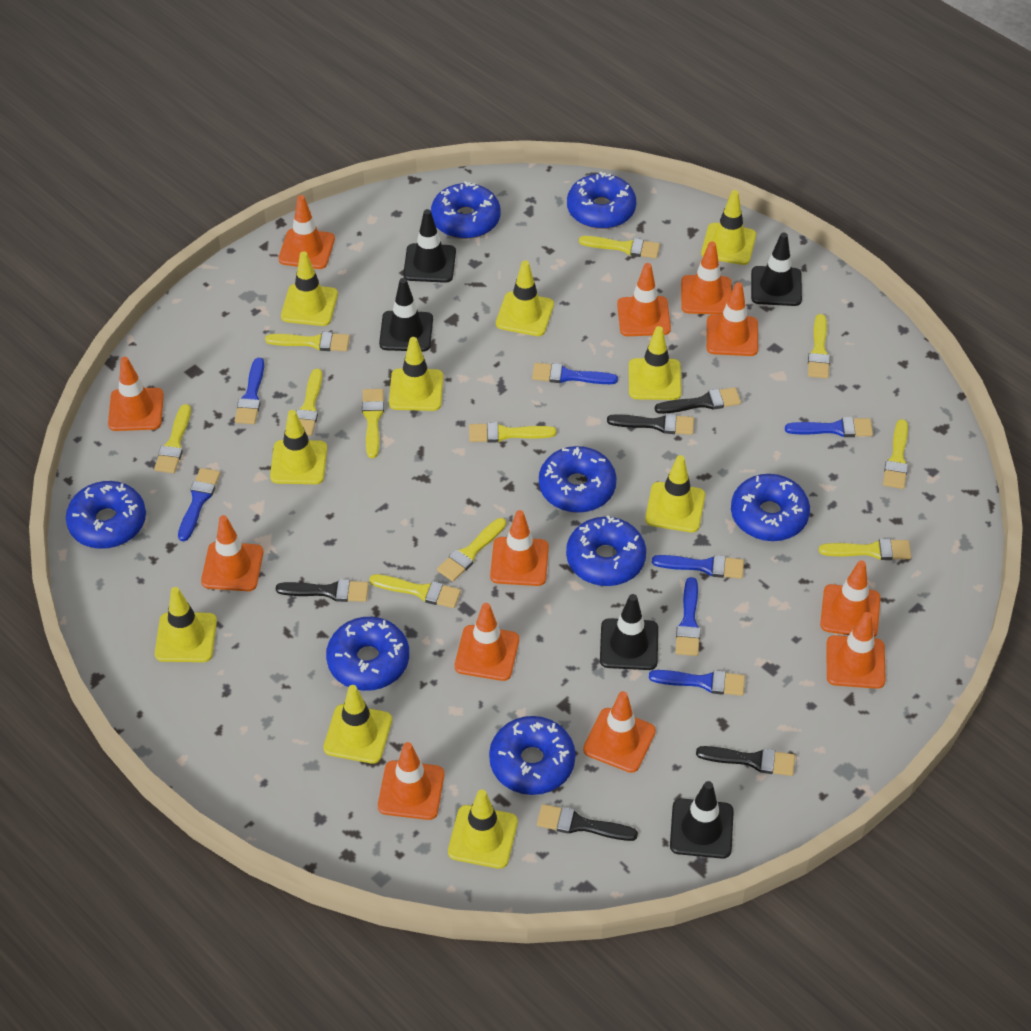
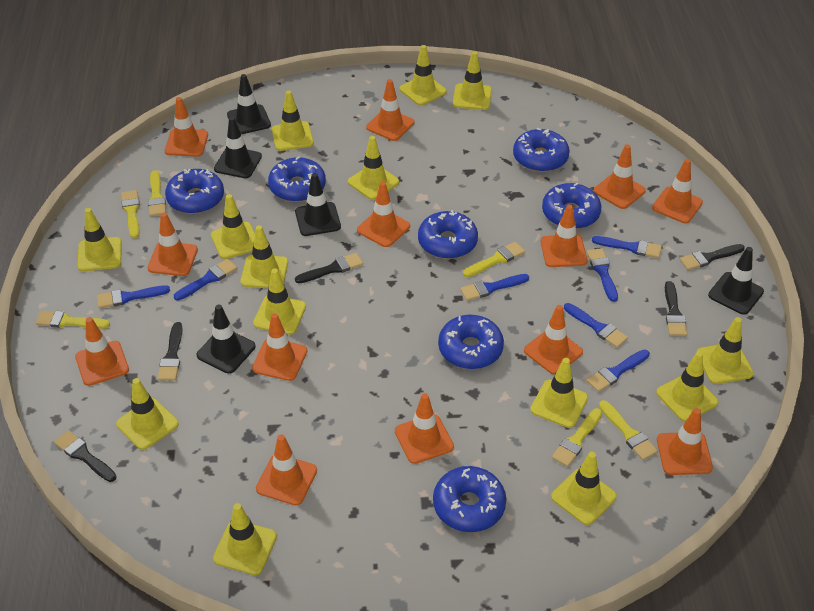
blue donut: [66,481,146,549] [326,617,409,691] [431,181,500,239] [489,716,575,795] [539,446,617,513] [566,515,646,586] [567,172,636,229] [731,474,810,541] = 8 -> [165,169,224,214] [268,156,326,202] [418,210,478,259] [433,466,506,532] [438,315,504,369] [513,128,570,172] [542,183,601,229] = 7
orange traffic cone: [108,357,164,431] [201,515,263,591] [279,195,335,269] [378,742,444,820] [454,603,519,681] [490,510,549,586] [583,691,656,773] [617,263,671,336] [681,241,732,315] [707,282,758,356] [820,560,881,637] [827,612,886,689] = 12 -> [75,317,129,386] [148,212,198,276] [165,97,208,157] [252,313,307,381] [256,434,317,505] [357,182,410,247] [366,79,414,141] [395,393,454,464] [524,305,583,375] [540,204,587,267] [594,144,646,209] [652,159,703,223] [657,408,713,475] = 13
yellow brush: [154,404,191,473] [265,332,350,351] [296,369,322,436] [362,389,384,458] [369,574,461,608] [437,518,506,581] [469,422,556,443] [579,236,660,258] [808,314,830,378] [819,538,911,560] [883,419,908,489] = 11 -> [36,311,110,329] [121,190,140,238] [148,170,166,216] [463,242,525,277] [552,408,602,467] [599,400,658,460] = 6
yellow traffic cone: [155,587,217,662] [270,410,327,484] [281,251,338,326] [323,685,392,764] [389,337,443,411] [448,789,518,869] [496,260,554,336] [629,326,681,400] [645,455,705,532] [701,190,756,265] = 10 -> [78,208,122,272] [116,378,179,450] [211,194,255,259] [213,503,277,575] [240,225,288,288] [253,268,306,335] [272,90,314,151] [348,136,399,200] [400,45,447,106] [453,51,492,110] [530,358,588,428] [551,452,617,525] [656,351,718,422] [697,317,754,384] = 14

